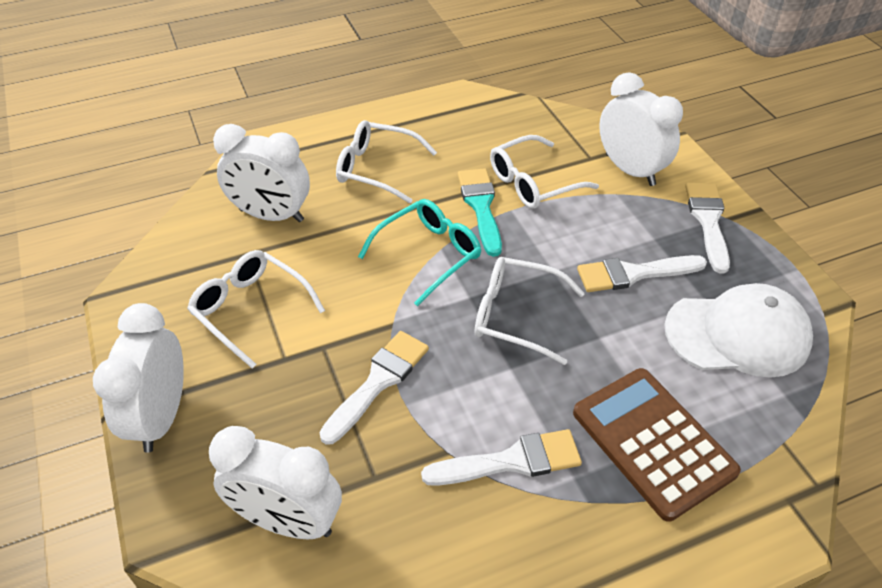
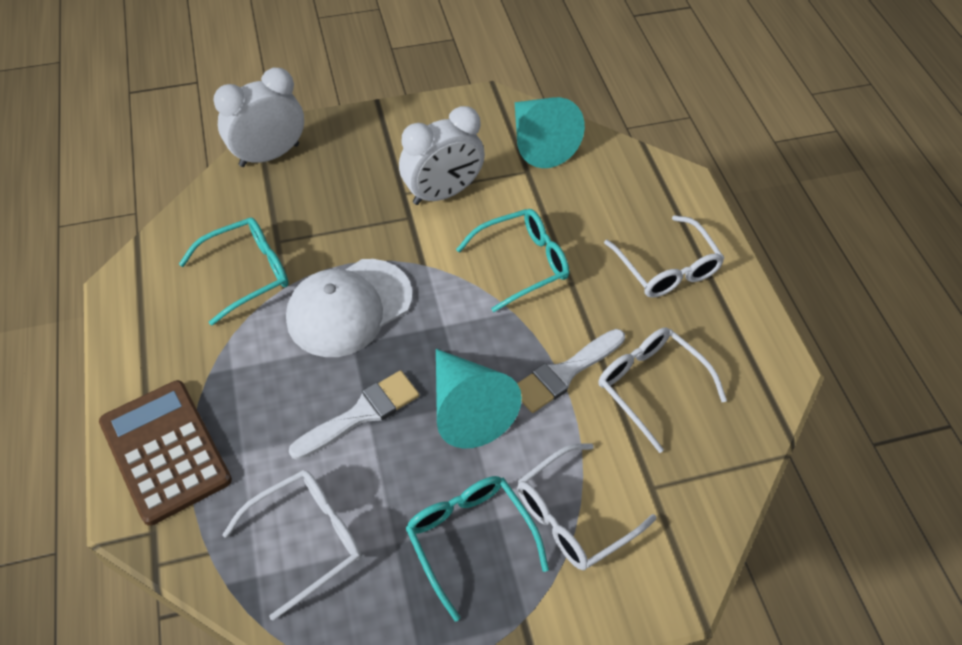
turquoise brush: [458,168,502,257] = 1 -> none = 0
turquoise cone: none = 0 -> [436,349,522,449] [515,97,585,168] = 2
turquoise glasses: [358,199,481,306] = 1 -> [179,217,289,326] [406,476,549,621] [456,209,569,312] = 3
white brush: [320,331,429,445] [421,429,582,486] [577,255,707,292] [685,182,730,274] = 4 -> [289,370,419,460] [517,329,625,413] = 2
white clock: [93,303,184,453] [209,426,342,539] [213,124,310,222] [599,72,683,186] = 4 -> [213,68,304,167] [399,106,485,205] = 2

